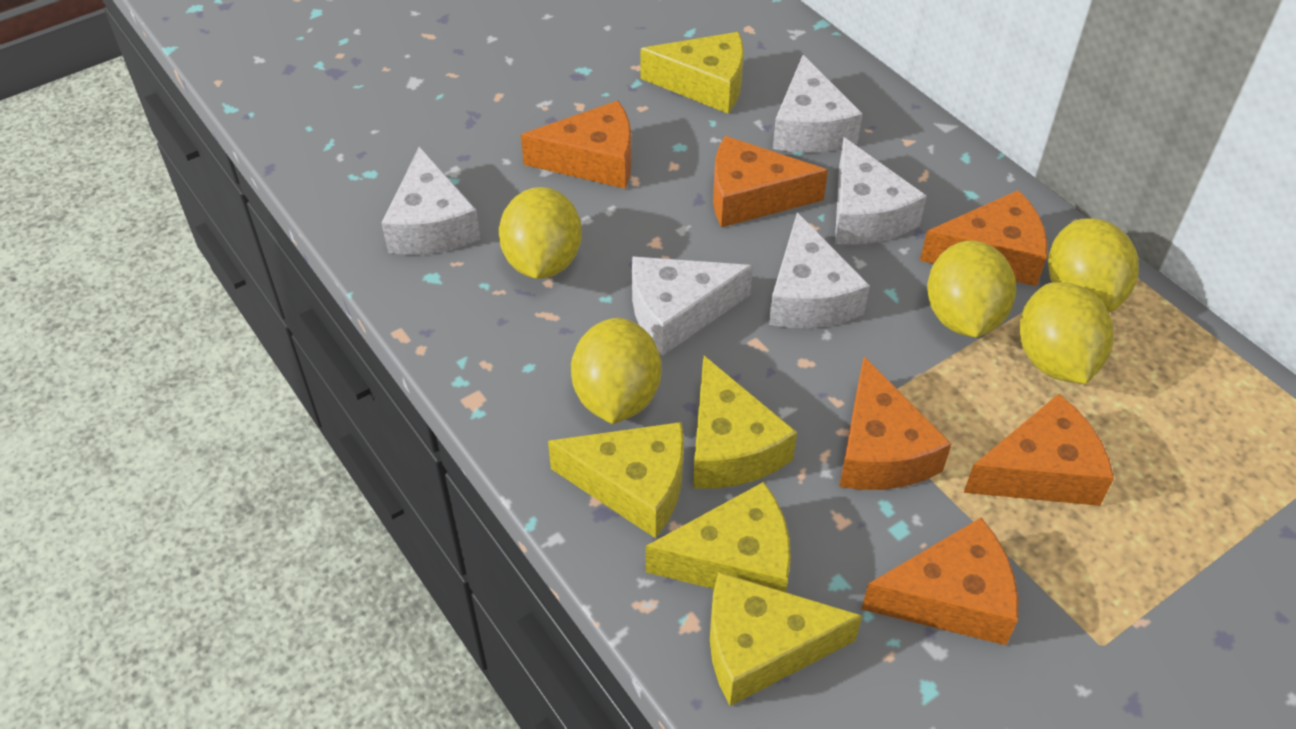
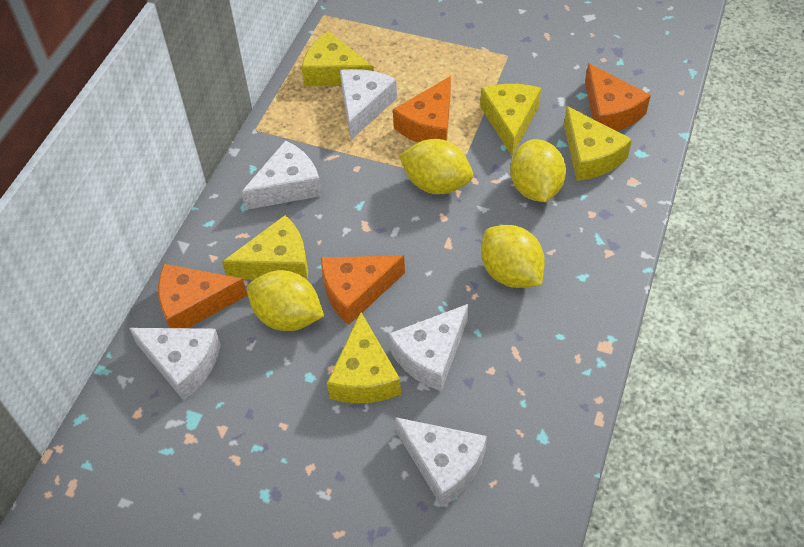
orange cheese: [521,101,632,189] [713,136,828,227] [839,357,952,490] [861,518,1018,645] [920,190,1048,286] [964,394,1114,506] = 6 -> [158,264,247,328] [321,255,405,325] [393,76,451,142] [585,63,651,131] = 4
yellow lemon: [499,187,582,279] [571,318,662,424] [927,240,1016,338] [1019,282,1114,384] [1048,218,1139,313] = 5 -> [247,270,324,331] [399,139,473,194] [481,225,545,288] [510,139,566,202] = 4

